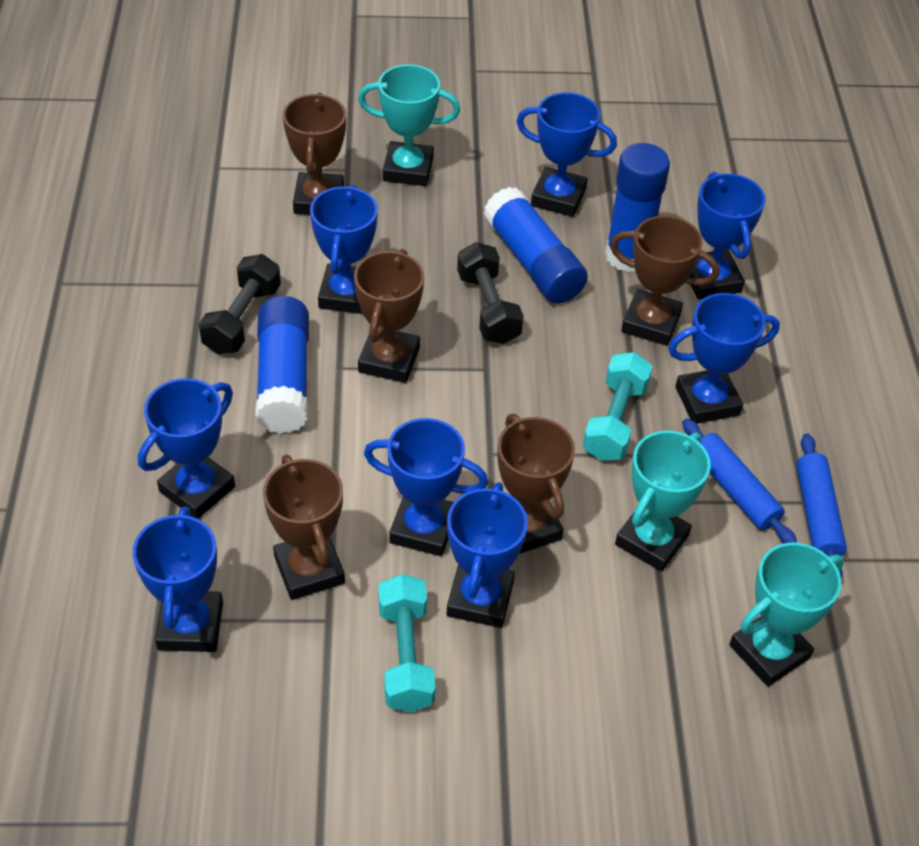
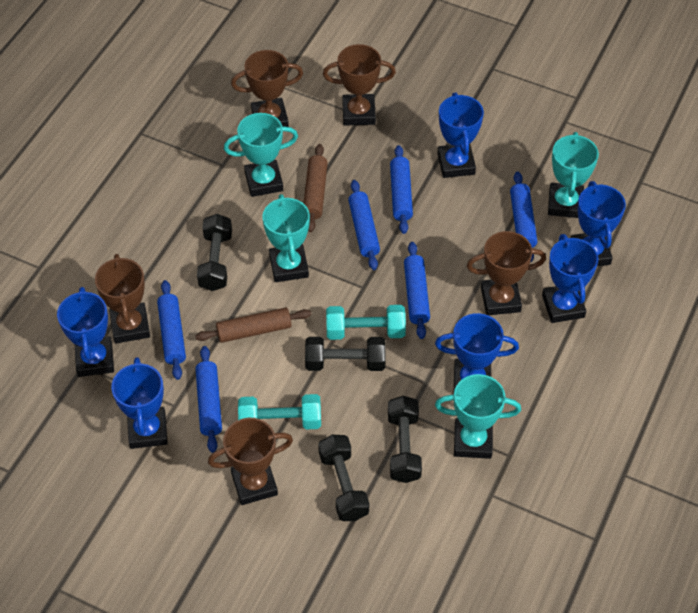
black dumbbell: [199,254,281,354] [457,242,524,344] = 2 -> [197,214,232,291] [305,337,386,371] [318,435,369,521] [388,396,422,483] = 4
blue glue stick: [255,296,309,434] [483,187,588,304] [605,143,670,272] = 3 -> none = 0
blue rolling pin: [682,418,797,544] [796,433,847,578] = 2 -> [157,280,186,380] [195,346,222,453] [348,180,380,270] [390,145,413,234] [404,242,430,339] [510,172,537,262] = 6
blue trophy: [133,506,223,652] [138,378,235,519] [310,184,378,314] [364,418,488,556] [447,482,528,628] [516,93,617,217] [668,293,780,424] [689,172,765,299] = 8 -> [57,287,114,377] [111,357,168,449] [435,313,519,390] [437,92,484,178] [542,234,598,323] [571,181,626,266] = 6
brown rolling pin: none = 0 -> [195,308,312,343] [303,144,328,232] = 2
turquoise trophy: [358,64,460,186] [615,431,711,571] [729,543,844,687] = 3 -> [224,113,298,197] [262,194,310,282] [435,374,521,459] [548,132,599,218] = 4

